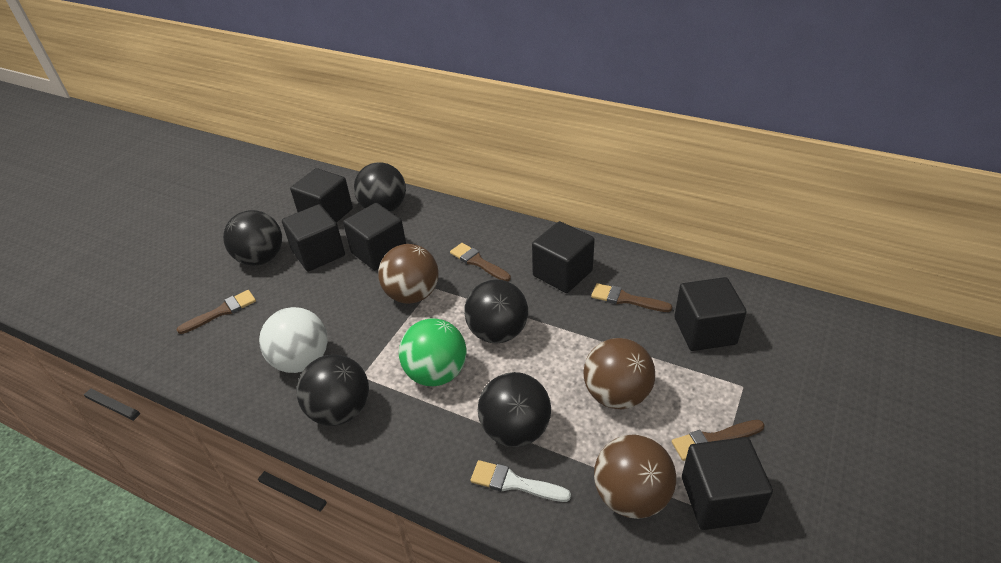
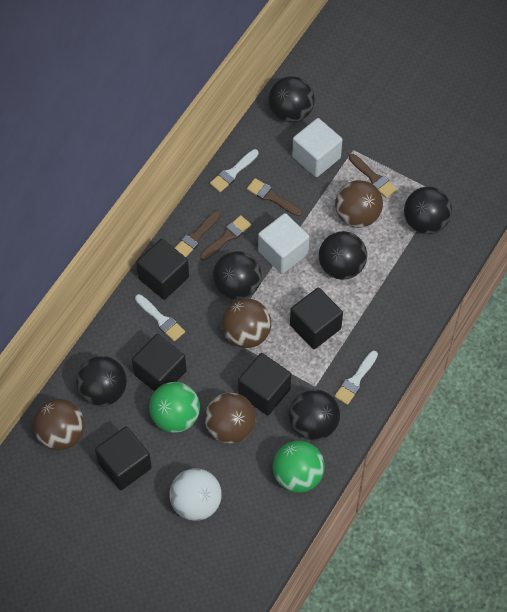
black ball: [223,210,282,266] [297,354,369,426] [354,162,406,212] [464,279,528,343] [478,372,551,447] = 5 -> [76,356,127,406] [213,251,261,300] [269,76,315,123] [289,389,340,441] [319,231,367,280] [404,187,452,234] = 6
black cube: [282,204,345,271] [290,168,353,223] [343,203,406,270] [532,221,595,293] [674,277,747,351] [682,437,773,530] = 6 -> [95,426,152,490] [132,334,186,392] [136,239,189,300] [238,353,291,415] [290,288,343,349] = 5
brown ball: [378,244,439,304] [583,338,655,410] [594,435,676,519] = 3 -> [33,399,85,450] [204,392,255,444] [222,299,271,348] [335,180,383,228] = 4
green ball: [399,318,466,386] = 1 -> [149,382,200,433] [273,441,325,493] = 2
white brush: [470,460,571,502] = 1 -> [135,294,185,342] [210,149,259,192] [334,350,378,405] = 3
white cube: none = 0 -> [258,213,309,274] [292,118,343,177] = 2

